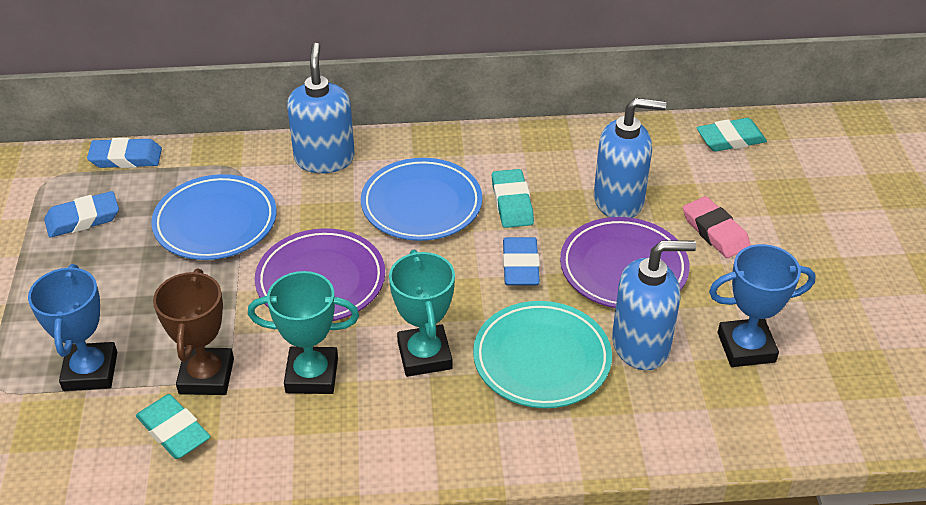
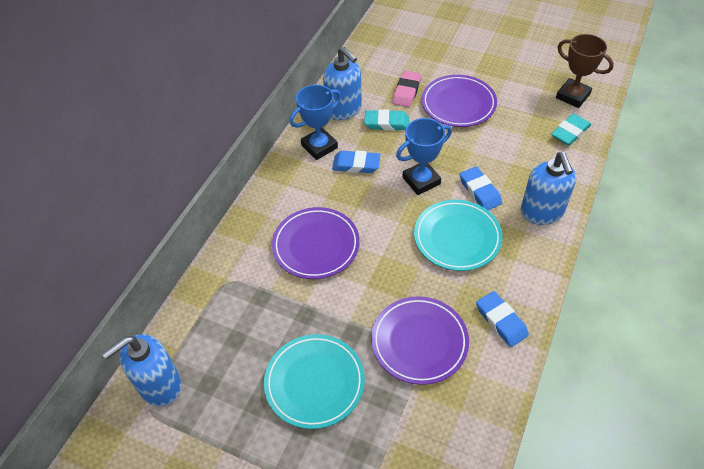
blue plate: [151,174,277,260] [361,158,482,241] = 2 -> none = 0
purple plate: [255,228,385,321] [560,217,690,308] = 2 -> [272,207,360,279] [371,296,469,385] [422,75,497,127] = 3
turquoise eraser: [136,394,211,459] [492,169,534,228] [696,118,767,152] = 3 -> [364,109,409,131] [551,114,591,145] = 2
turquoise plate: [473,301,612,408] = 1 -> [264,334,365,429] [414,200,503,271] = 2
turquoise trophy: [248,271,359,394] [389,249,455,377] = 2 -> none = 0

